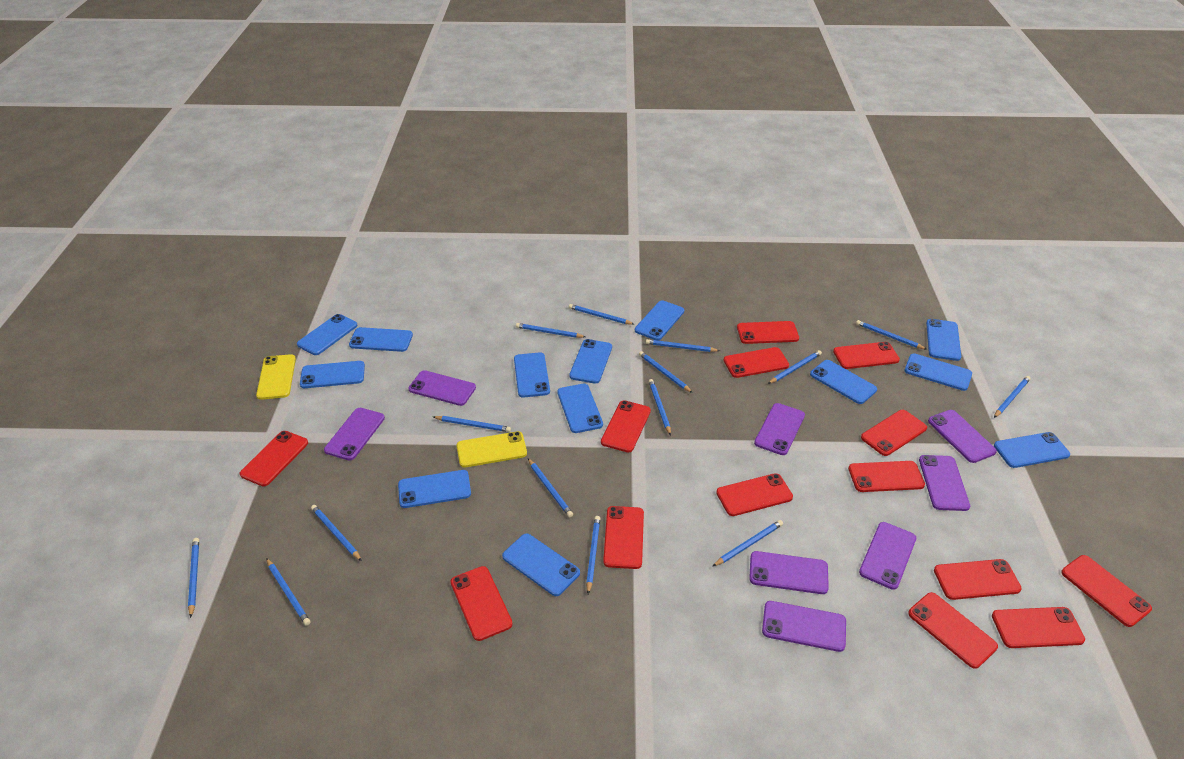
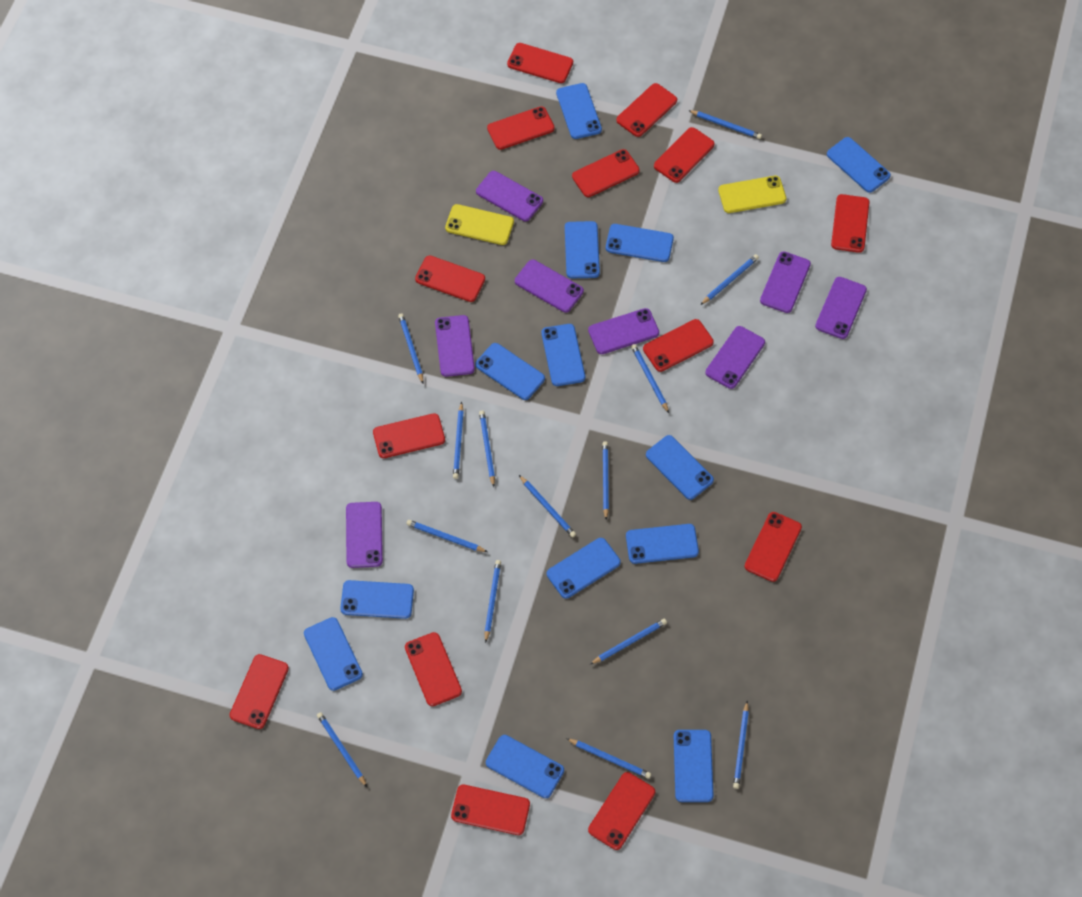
blue pencil: [188,538,199,618] [266,558,310,626] [311,505,362,561] [433,416,511,432] [516,323,586,338] [528,459,573,517] [569,304,634,325] [586,516,600,594] [639,351,693,393] [646,339,720,352] [648,379,671,436] [713,520,783,566] [768,350,822,384] [856,320,927,350] [994,376,1030,418] = 15 -> [317,712,367,787] [398,313,424,383] [407,520,487,552] [453,402,464,479] [479,411,495,487] [484,560,501,643] [519,475,576,538] [566,738,651,779] [590,619,667,664] [602,441,609,520] [631,344,669,413] [688,110,762,139] [701,254,759,305] [733,701,749,789] = 14

